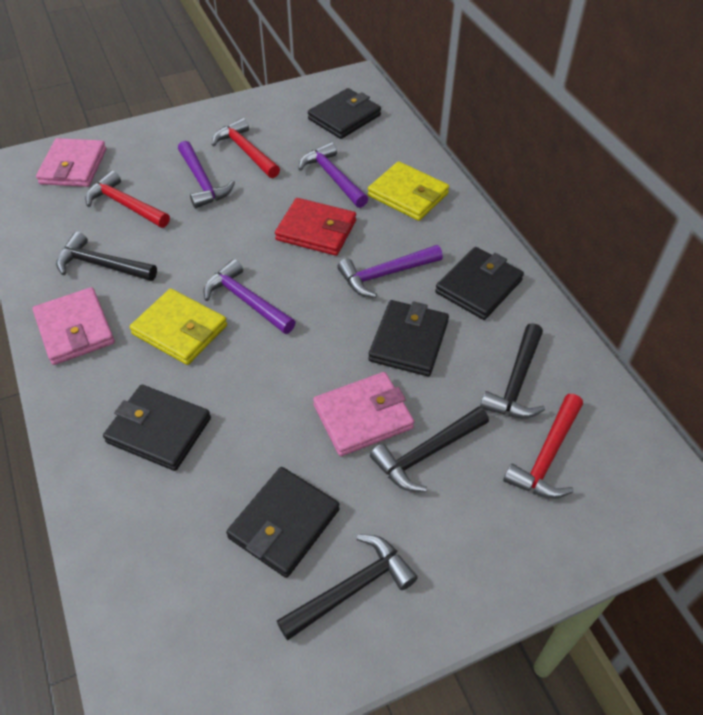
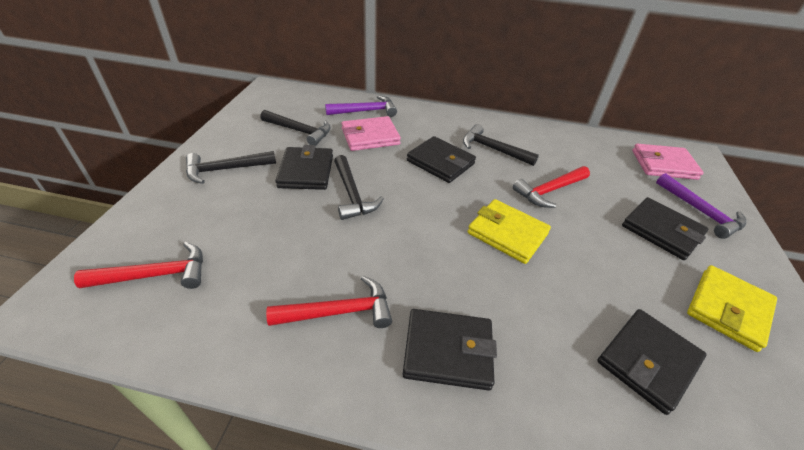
pink wallet: [33,287,115,365] [36,138,106,187] [313,372,414,456] = 3 -> [341,116,401,151] [632,144,704,180] = 2
purple hammer: [178,141,235,208] [203,259,296,334] [298,142,368,208] [337,245,443,298] = 4 -> [325,95,397,117] [656,173,746,239] = 2
red wallet: [275,198,356,256] = 1 -> none = 0

